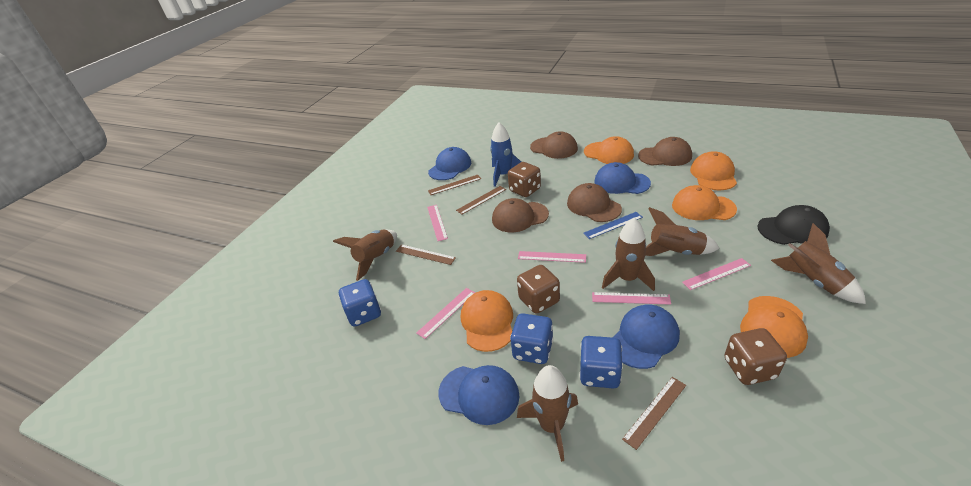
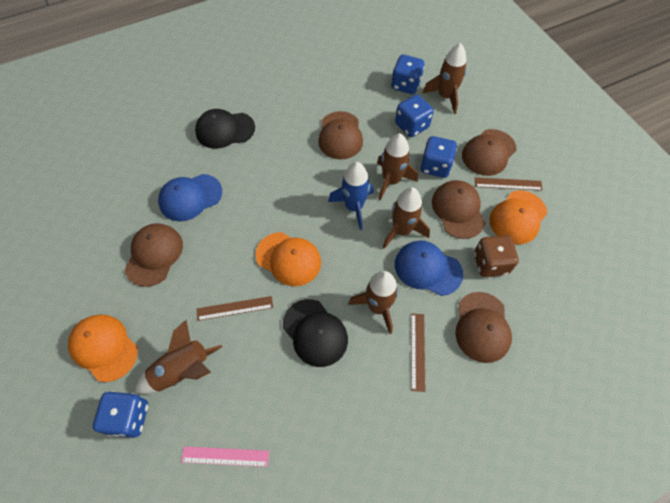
black cap: [758,205,830,245] = 1 -> [195,109,255,149] [283,299,348,367] = 2
blue cap: [428,147,471,180] [439,365,519,425] [594,162,651,194] [613,305,680,369] = 4 -> [158,174,222,221] [395,241,463,296] = 2
blue dice: [339,279,381,327] [510,313,553,364] [579,336,623,389] = 3 -> [93,391,148,438] [391,55,425,94] [395,95,434,137] [420,136,457,178] = 4
blue ruler: [583,212,643,239] = 1 -> none = 0
brown cap: [492,198,549,232] [530,131,578,159] [567,183,622,222] [638,137,692,166] = 4 -> [125,223,183,287] [318,111,363,160] [432,180,485,239] [455,292,512,363] [462,129,516,176] = 5
brown dice: [508,162,541,197] [517,265,560,314] [724,328,787,385] = 3 -> [474,235,519,277] = 1
brown ruler: [396,244,456,265] [428,175,481,195] [456,186,506,214] [622,377,686,450] = 4 -> [197,296,273,321] [411,313,425,392] [475,177,543,191] = 3
orange cap: [461,290,513,352] [584,136,634,164] [672,185,737,220] [690,151,737,190] [740,296,808,358] = 5 -> [68,314,138,382] [256,232,321,286] [489,191,547,244] = 3
pink ruler: [416,288,475,339] [427,205,448,241] [518,251,586,263] [592,292,671,305] [682,258,751,290] = 5 -> [181,446,269,467] = 1

